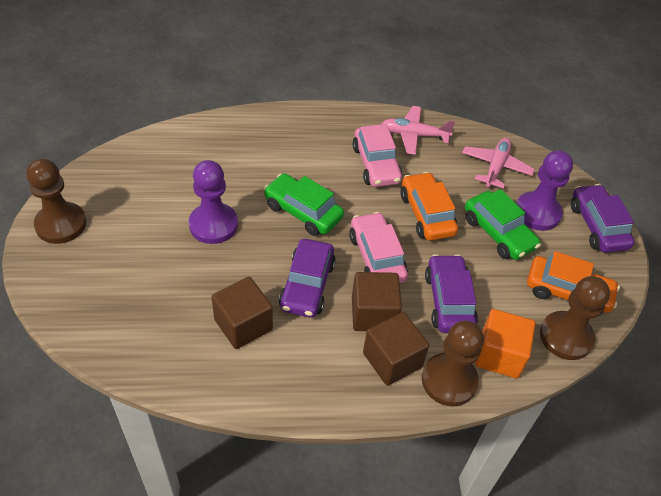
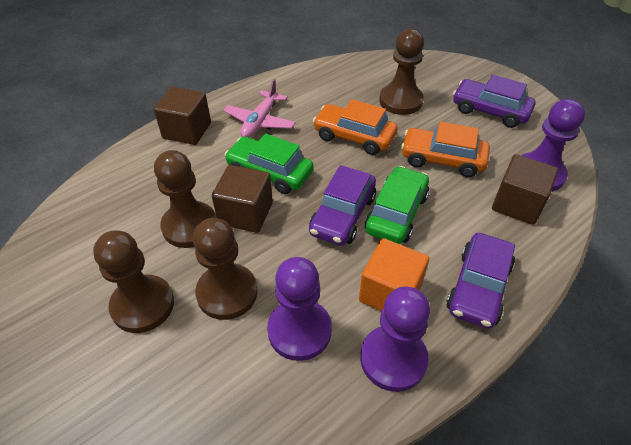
brown pawn: [26,159,87,244] [422,321,484,406] [540,276,610,360] = 3 -> [93,230,174,333] [154,150,216,248] [193,218,258,320] [379,29,424,115] = 4
pink car: [349,212,408,283] [353,124,403,187] = 2 -> none = 0
pink plane: [381,106,455,155] [462,138,535,189] = 2 -> [223,79,296,138] = 1
purple pawn: [189,160,238,244] [516,150,573,231] = 2 -> [267,257,332,361] [360,286,430,392] [521,99,585,192] = 3

